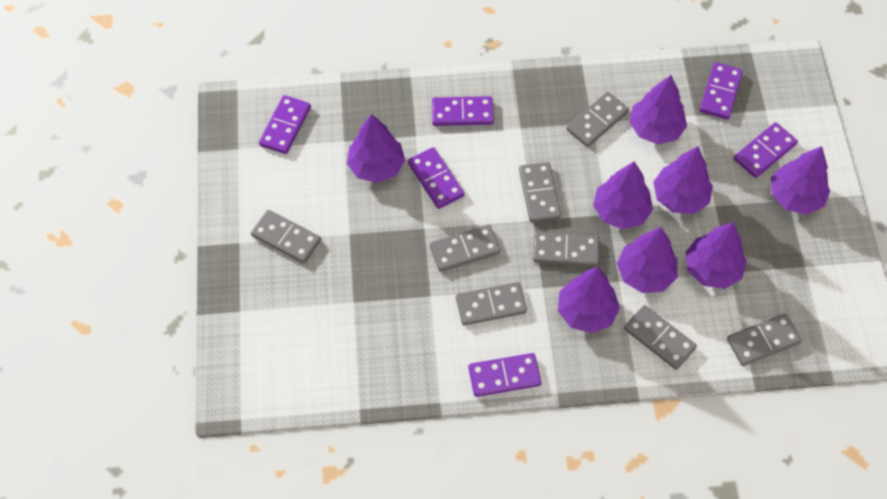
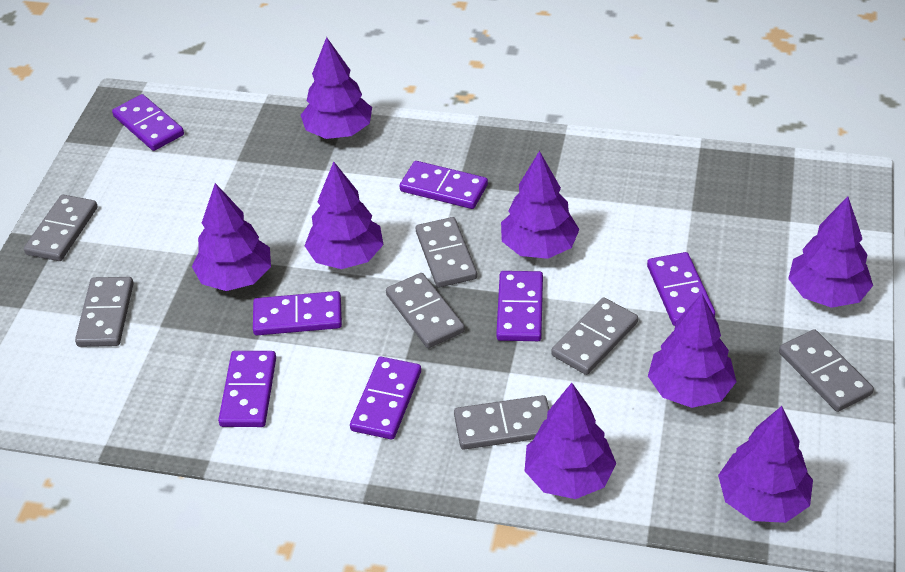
grey domino: [251,210,321,263] [430,225,500,272] [456,282,527,325] [519,162,561,222] [533,232,599,266] [566,92,629,147] [624,305,697,370] [727,313,802,366] = 8 -> [24,195,98,261] [75,277,134,347] [386,273,465,348] [416,217,477,288] [454,395,549,450] [552,297,638,375] [779,329,874,412] = 7
purple domino: [259,95,311,154] [408,147,465,209] [432,96,494,126] [468,353,541,397] [700,62,743,120] [734,122,798,178] = 6 -> [112,94,184,151] [218,351,276,427] [253,291,342,335] [350,357,421,439] [400,161,488,209] [496,271,543,341] [647,252,715,326] = 7

